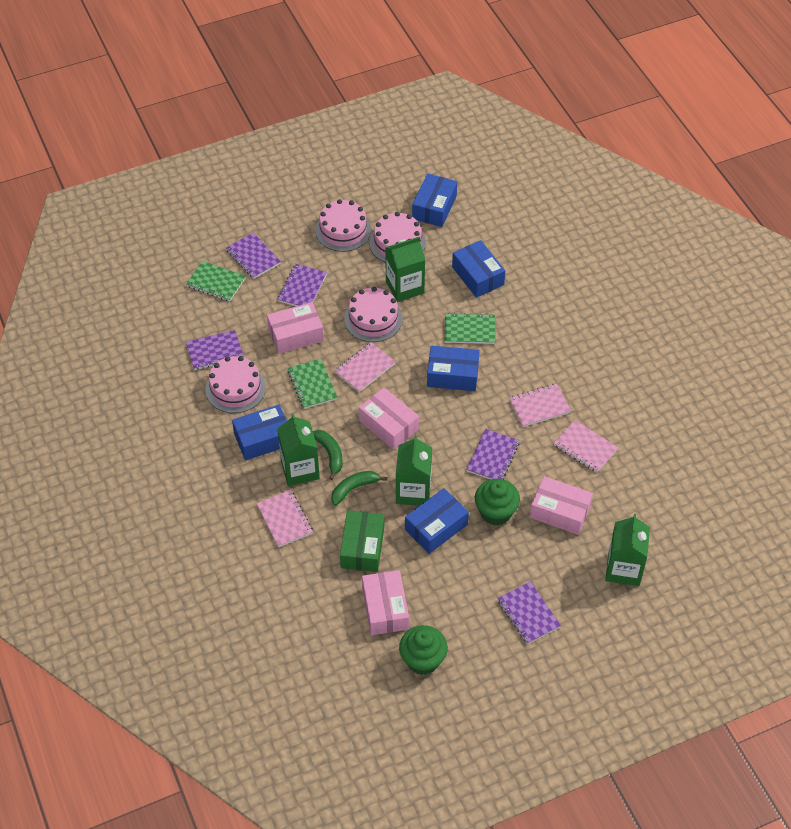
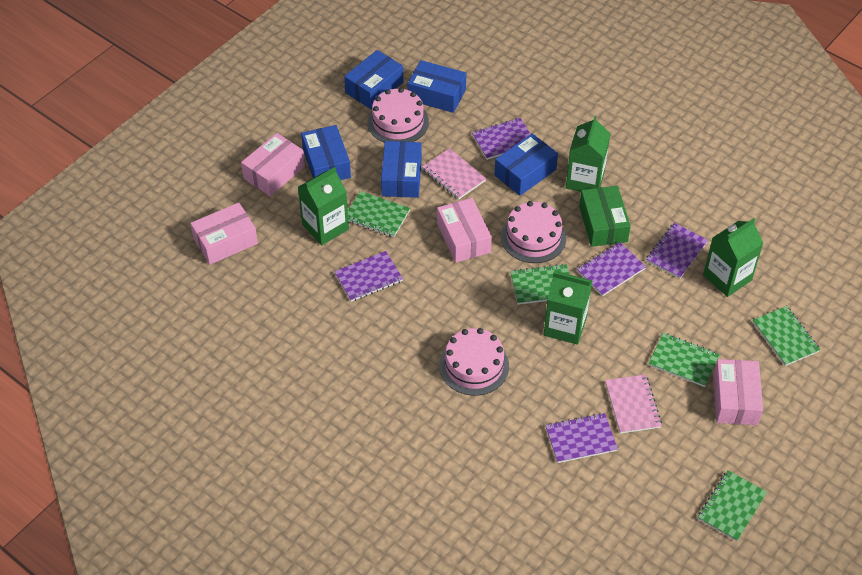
green banana: [313,430,343,480] [331,471,387,506] = 2 -> none = 0
green cupcake: [399,625,448,675] [475,479,520,526] = 2 -> none = 0
green notebook: [186,261,246,302] [288,359,338,409] [445,313,495,344] = 3 -> [348,191,410,237] [510,264,569,305] [649,333,720,387] [698,470,767,541] [753,306,820,366] = 5
pink cake: [206,356,266,413] [315,199,371,252] [344,287,403,342] [370,212,426,263] = 4 -> [367,88,429,143] [439,328,509,396] [501,201,566,263] = 3
pink notebook: [257,490,313,547] [335,342,396,392] [509,384,571,427] [554,420,618,473] = 4 -> [422,148,486,200] [605,374,662,434] = 2

